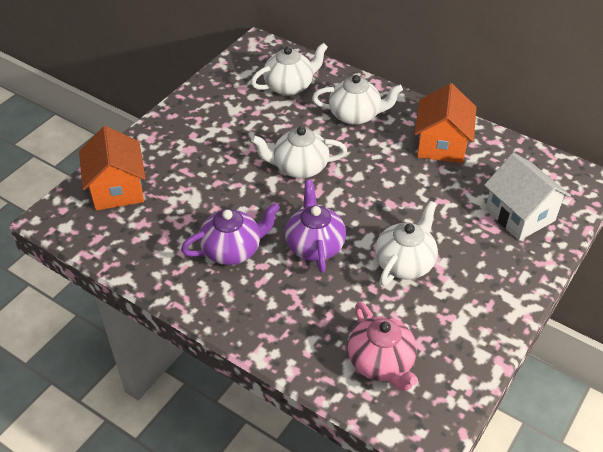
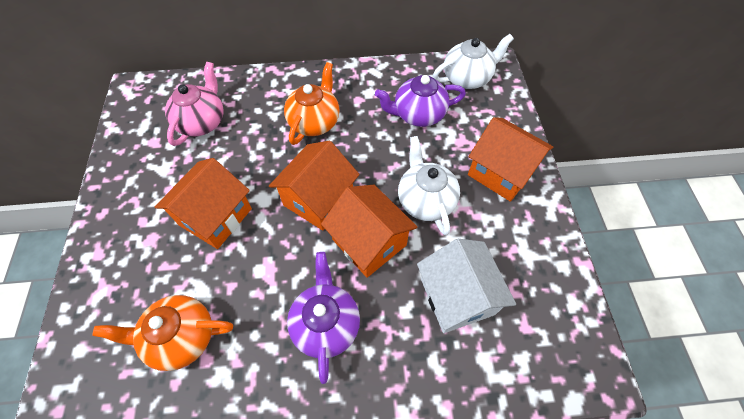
orange house: [79,126,146,211] [414,83,476,163] = 2 -> [155,158,252,249] [269,141,360,230] [321,185,417,278] [468,117,553,202] = 4
orange teapot: none = 0 -> [92,295,233,371] [284,62,340,145] = 2
white teapot: [251,43,328,96] [251,126,347,178] [312,75,403,125] [375,201,438,286] = 4 -> [398,136,460,235] [433,34,514,89] = 2

